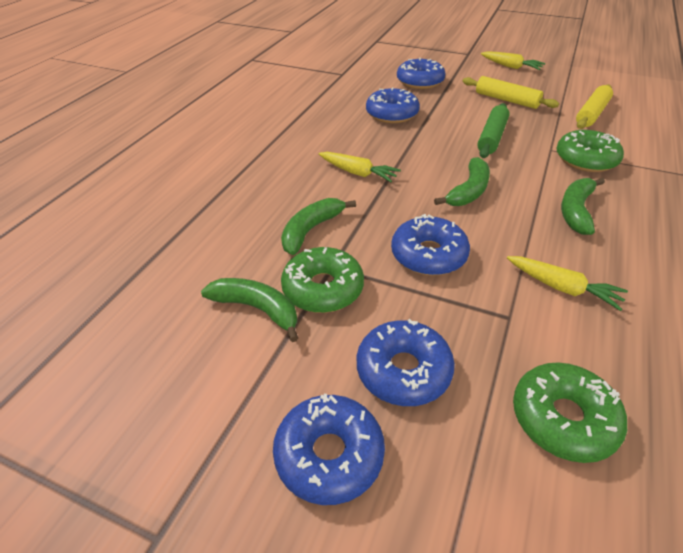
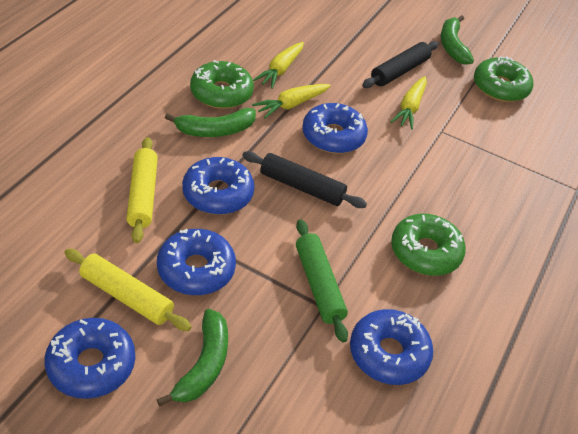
black rolling pin: none = 0 -> [242,151,367,208] [362,41,439,88] = 2
green banana: [201,278,298,342] [281,198,356,255] [434,157,490,206] [561,178,605,235] = 4 -> [157,309,228,406] [165,108,256,137] [441,15,474,65] = 3

